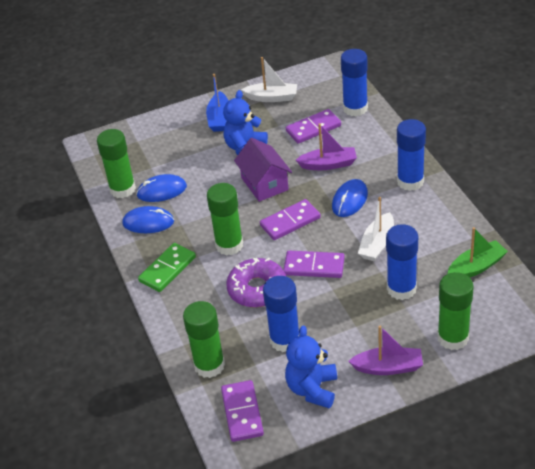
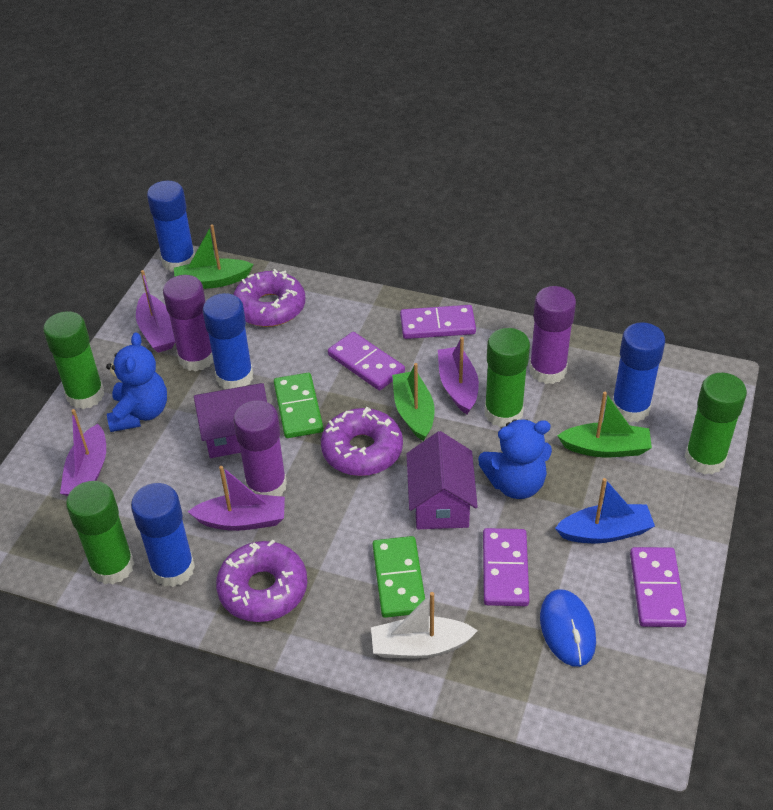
blue mouse: [122,206,174,233] [136,174,187,202] [332,179,368,217] = 3 -> [540,589,596,667] = 1
green boat: [447,227,508,278] = 1 -> [174,224,254,289] [392,363,434,441] [557,392,652,457] = 3
green domino: [138,243,196,292] = 1 -> [274,373,323,438] [373,536,425,618] = 2
purple boat: [296,123,357,170] [348,326,423,375] = 2 -> [60,409,106,496] [136,270,175,353] [188,466,285,531] [438,337,479,415] = 4
purple donut: [226,257,286,307] = 1 -> [216,539,307,622] [233,269,305,327] [321,407,403,476] = 3
purple glue stick: none = 0 -> [163,275,214,371] [233,400,287,496] [529,286,576,384] = 3
purple house: [234,138,292,202] = 1 -> [194,383,267,458] [407,431,478,529] = 2
white boat: [241,57,297,102] [358,197,394,261] = 2 -> [371,592,478,658] = 1

